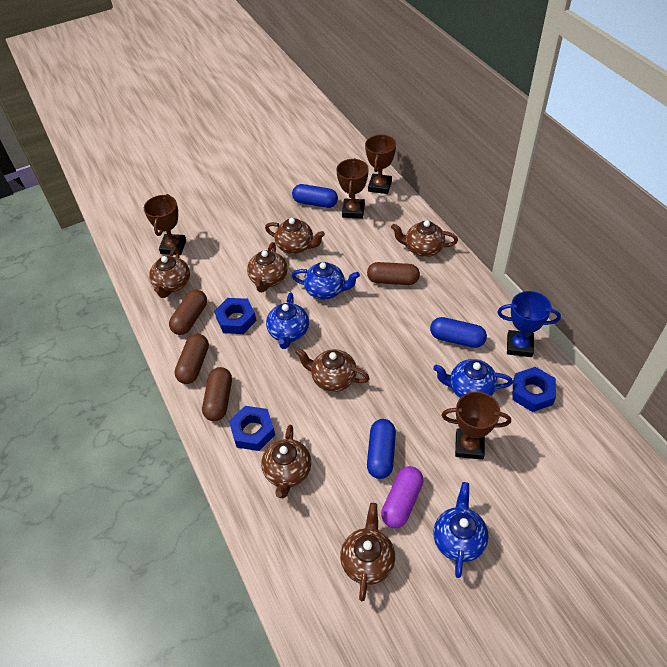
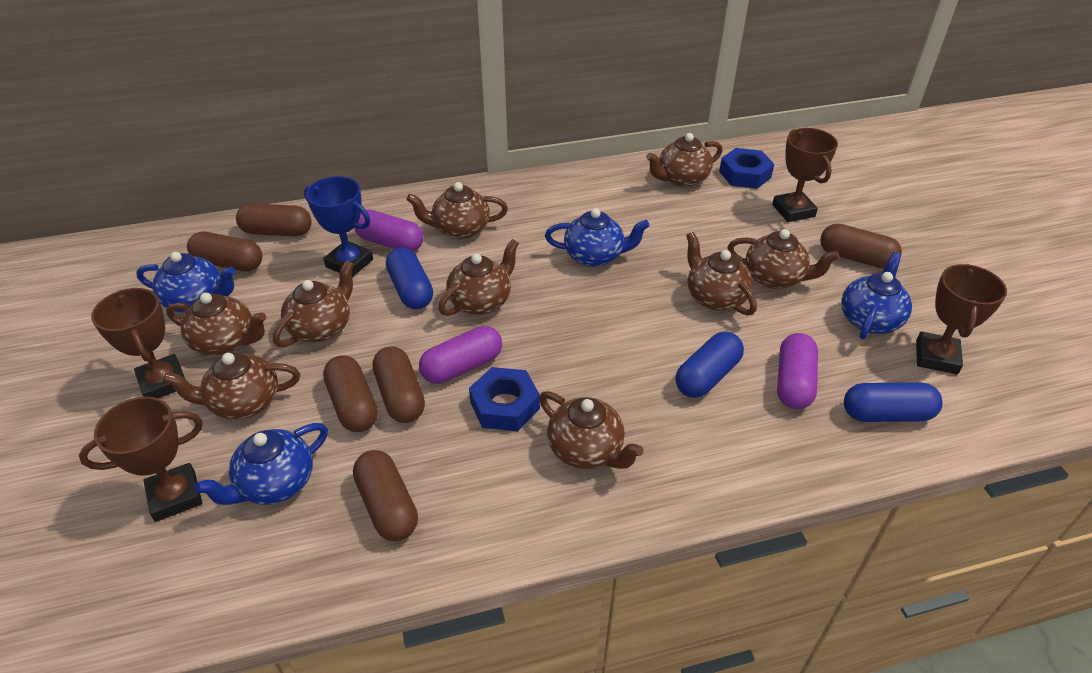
blue nut: [214,298,256,334] [229,406,275,451] [512,367,556,412] = 3 -> [469,367,540,431] [719,148,774,189] = 2
brown capsule: [169,290,207,335] [175,334,209,384] [202,367,232,421] [367,262,420,285] = 4 -> [187,232,262,272] [236,203,312,236] [323,355,378,432] [353,450,418,541] [372,346,425,423] [820,224,902,268] = 6
brown teapot: [149,247,190,298] [247,242,287,292] [261,425,311,498] [265,218,325,254] [295,348,370,392] [340,503,395,601] [391,220,458,257] = 7 -> [163,352,300,420] [166,293,266,356] [273,260,354,347] [407,182,508,239] [438,239,519,316] [539,391,644,469] [646,133,722,187] [686,232,757,316] [727,229,840,289] = 9
purple capsule: [381,466,424,528] = 1 -> [354,210,423,252] [419,326,502,384] [777,333,818,409] = 3

